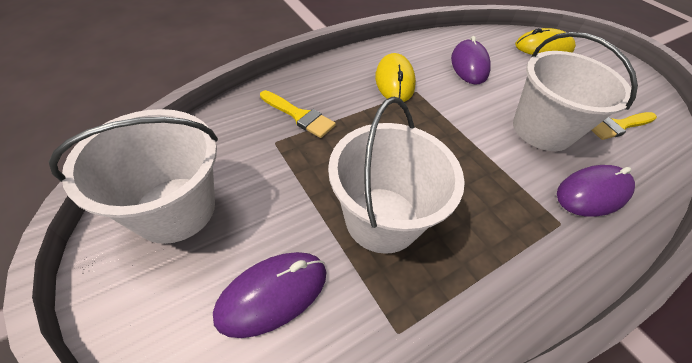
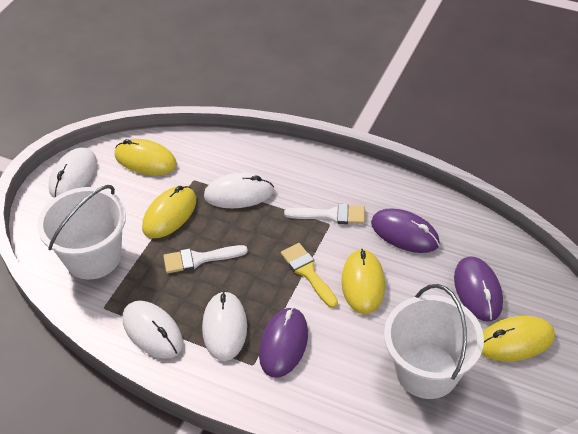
white brush: none = 0 -> [164,245,248,273] [284,204,365,224] = 2
white bucket: [49,109,218,244] [328,97,465,254] [513,32,638,151] = 3 -> [37,185,126,280] [384,284,484,399] = 2
white mouse: none = 0 -> [49,147,97,198] [123,301,183,359] [202,291,247,361] [204,172,274,208] = 4
yellow brush: [260,90,336,138] [591,112,657,140] = 2 -> [281,243,338,308] = 1
yellow mouse: [375,53,416,102] [515,28,576,55] = 2 -> [115,139,177,175] [142,186,196,238] [341,249,385,314] [481,316,555,361] = 4

